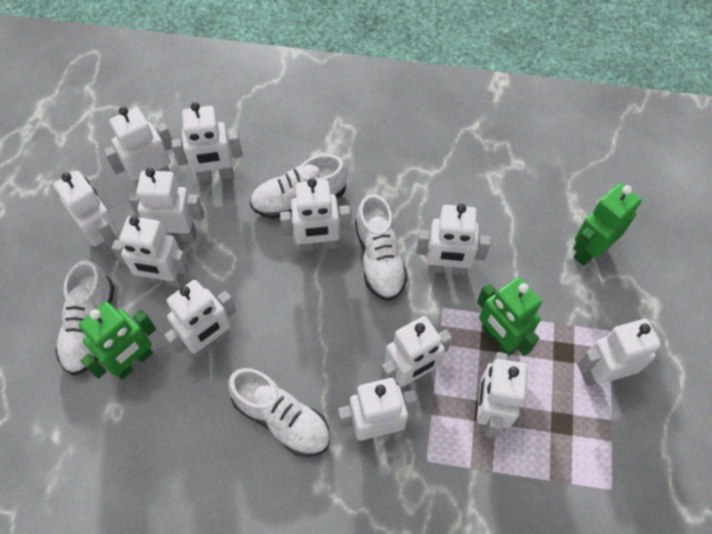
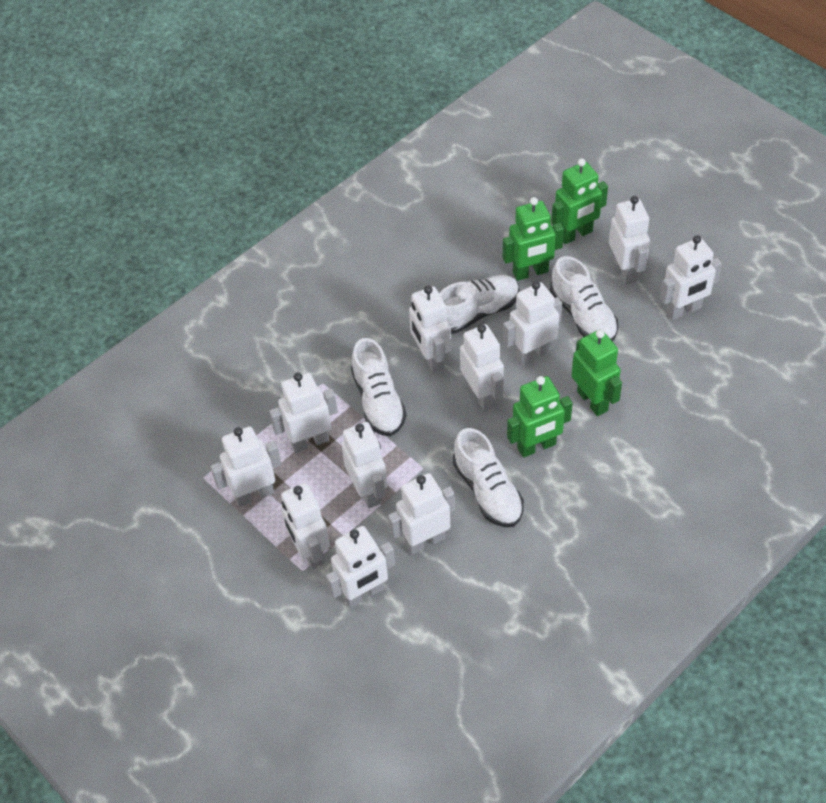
green robot: [79,302,156,380] [477,277,542,356] [573,183,642,266] = 3 -> [503,197,564,281] [507,376,573,458] [551,158,608,244] [572,329,622,416] = 4
white robot: [54,171,119,255] [103,106,172,186] [112,216,190,288] [128,168,204,241] [164,280,236,358] [171,102,242,182] [280,178,351,252] [338,378,417,441] [381,316,452,388] [416,204,491,275] [477,352,527,438] [577,319,661,386] = 12 -> [211,426,282,507] [269,372,338,453] [281,483,330,569] [326,526,395,608] [342,422,387,508] [388,473,455,555] [409,286,451,373] [460,324,504,411] [503,281,562,365] [609,196,650,285] [660,235,722,320] = 11

